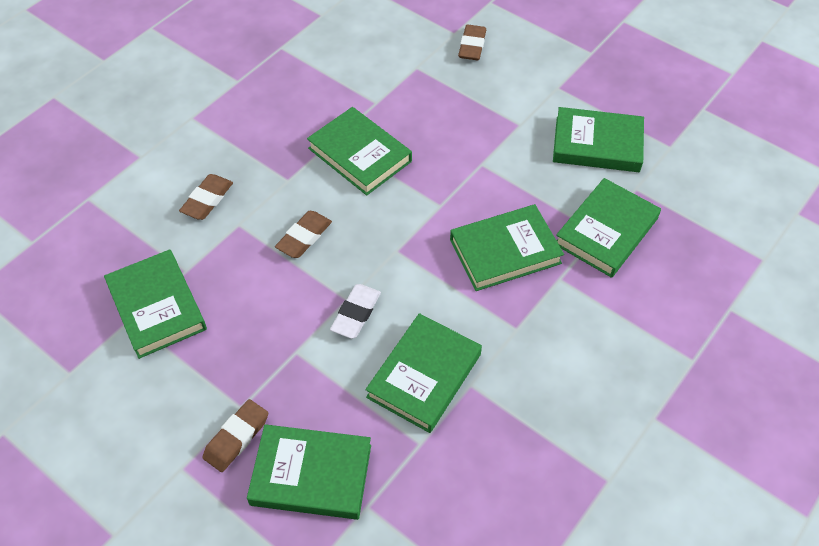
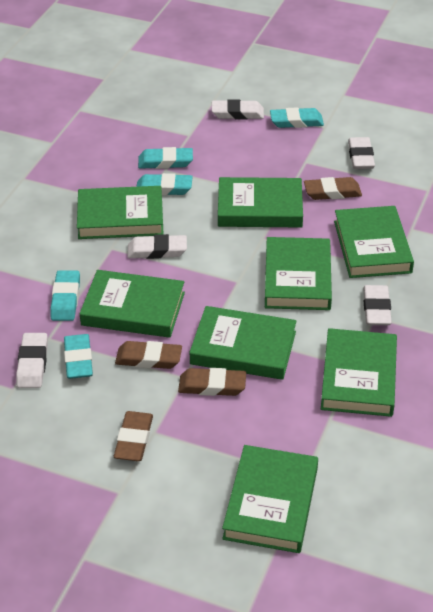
green book: [104,249,207,359] [247,424,371,520] [307,107,412,195] [365,313,482,433] [450,204,564,291] [553,107,644,172] [556,178,661,278] = 7 -> [77,186,164,239] [80,270,185,338] [189,306,297,380] [218,177,303,227] [222,445,318,553] [265,237,332,310] [321,328,397,417] [334,206,414,278] = 8
turquoise eraser: none = 0 -> [50,270,80,321] [64,334,93,379] [136,173,193,195] [138,147,193,169] [270,108,324,128] = 5
white eraser: [330,284,381,339] = 1 -> [16,333,48,388] [127,234,187,259] [212,99,264,120] [348,137,375,169] [363,285,392,325] = 5

